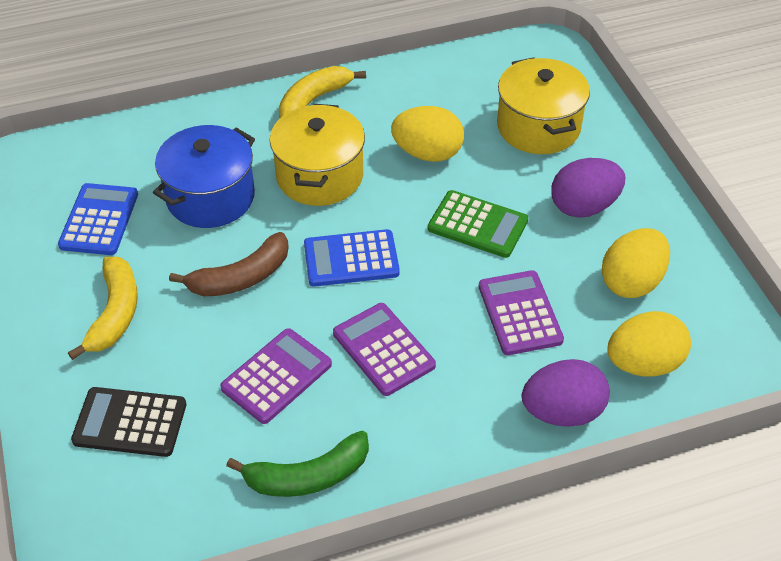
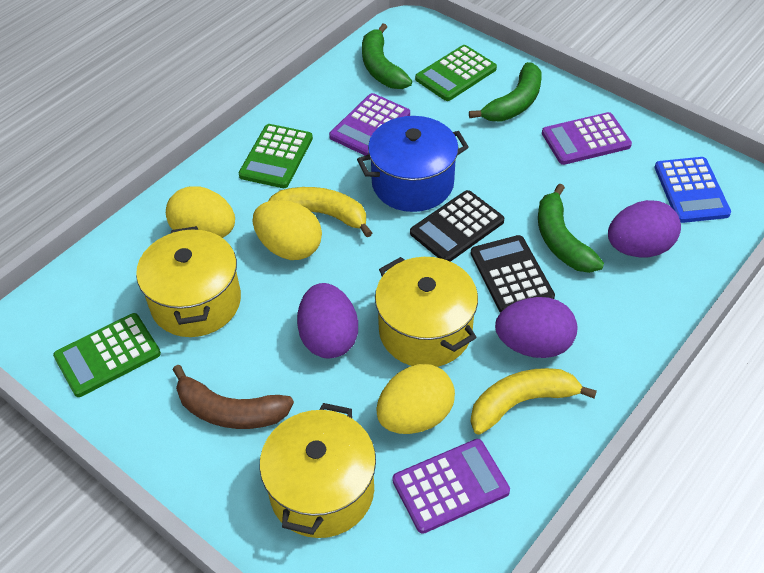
black calculator: [71,387,186,457] = 1 -> [410,190,504,262] [471,235,555,313] = 2
blue calculator: [58,183,138,255] [304,229,400,287] = 2 -> [655,157,731,223] = 1
green banana: [226,431,369,497] = 1 -> [362,23,412,89] [469,62,542,122] [538,184,604,273] = 3
green calculator: [428,190,528,258] = 1 -> [53,313,161,397] [239,124,313,188] [415,45,497,101] = 3
purple egg: [522,359,610,427] [551,158,625,218] = 2 -> [297,283,358,358] [495,297,577,358] [608,200,681,258] = 3
yellow pot: [270,104,365,206] [497,57,590,154] = 2 -> [136,226,241,337] [259,403,376,538] [375,257,478,367] = 3

